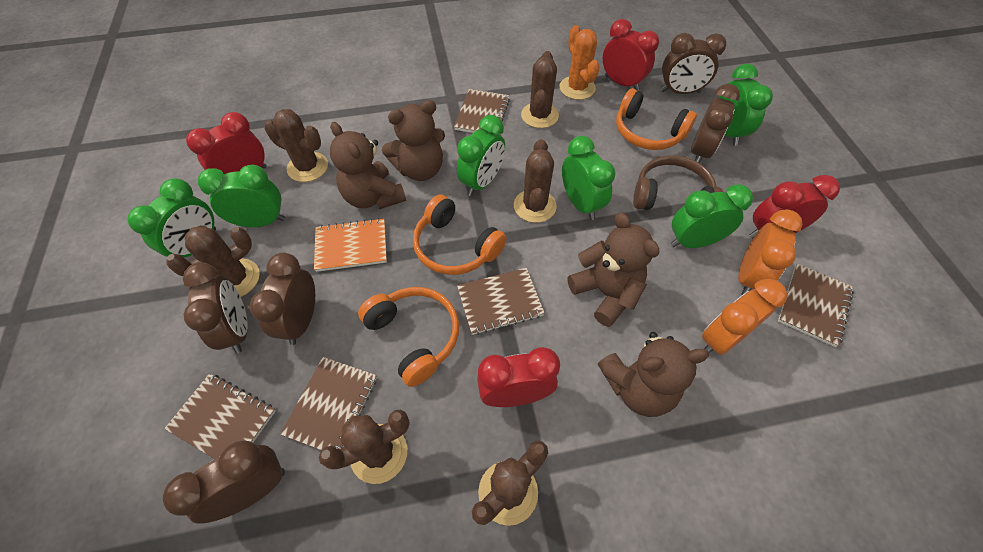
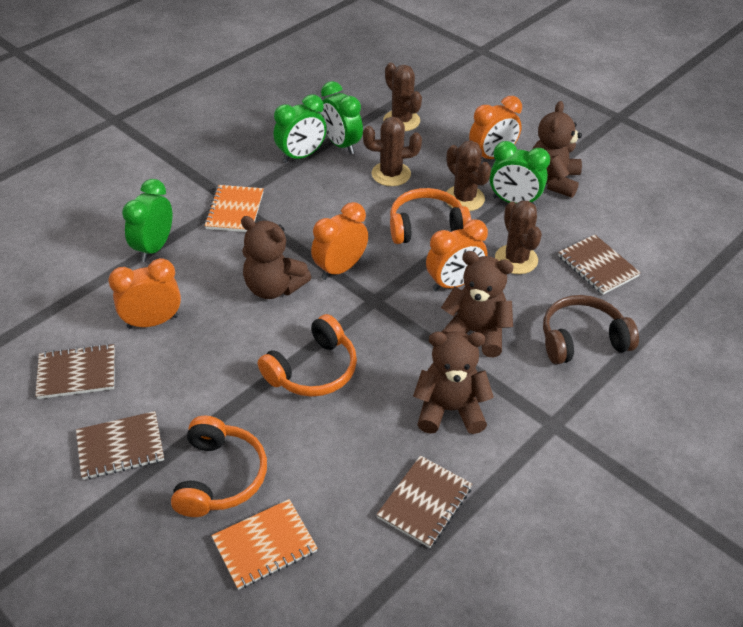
brown cactus: [166,225,260,297] [265,109,328,182] [319,409,410,484] [472,441,548,526] [514,139,557,223] [521,51,559,128] = 6 -> [363,117,422,186] [383,63,422,131] [446,141,491,211] [495,200,542,274] = 4
brown clock: [163,440,285,524] [183,262,248,353] [250,253,315,345] [660,33,726,94] [691,84,740,163] = 5 -> none = 0
brown notebook: [164,373,276,459] [280,357,377,450] [454,89,510,133] [457,268,545,335] [778,264,854,347] = 5 -> [35,343,115,399] [76,411,164,480] [376,456,472,548] [558,235,641,295] = 4
green clock: [127,178,216,258] [198,165,285,227] [457,115,505,196] [562,136,616,220] [671,184,753,248] [719,64,773,146] = 6 -> [122,179,172,262] [273,94,327,163] [320,81,363,154] [489,141,550,206] = 4
orange cactus: [560,25,600,100] = 1 -> none = 0
orange clock: [702,279,787,355] [738,209,802,295] = 2 -> [108,258,181,329] [311,202,368,280] [426,219,488,291] [469,96,522,159] = 4
orange notebook: [314,218,387,272] = 1 -> [204,185,264,232] [211,499,318,590] = 2
red clock: [186,112,267,174] [477,347,560,407] [603,19,659,91] [750,175,840,239] = 4 -> none = 0

